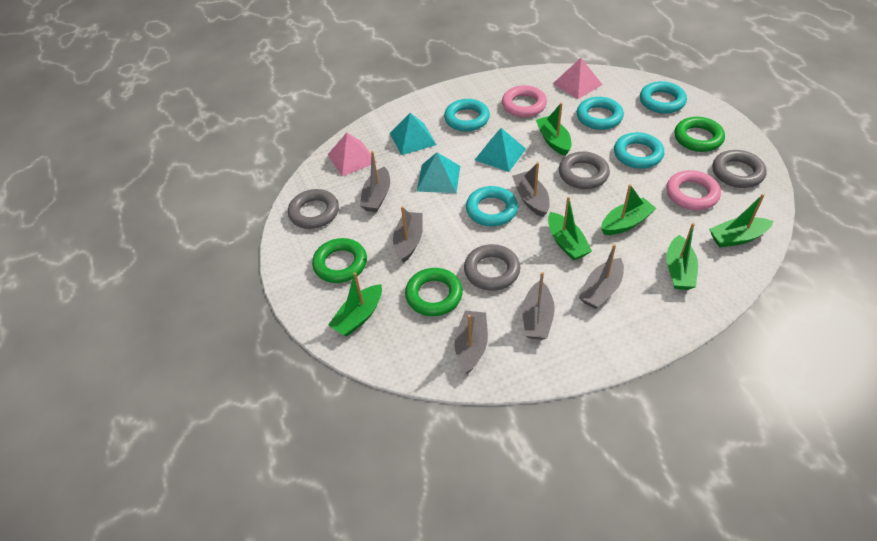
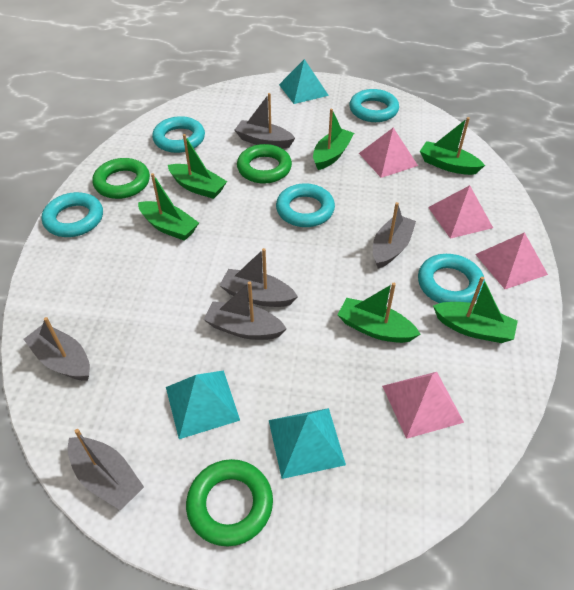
grey ring: [288,189,339,229] [464,244,520,291] [559,152,610,189] [713,150,767,188] = 4 -> none = 0
pink pyramid: [328,133,377,176] [553,58,602,99] = 2 -> [359,128,418,178] [382,372,464,439] [428,185,493,239] [475,232,548,289] = 4
pink ring: [502,85,547,117] [666,170,721,210] = 2 -> none = 0

